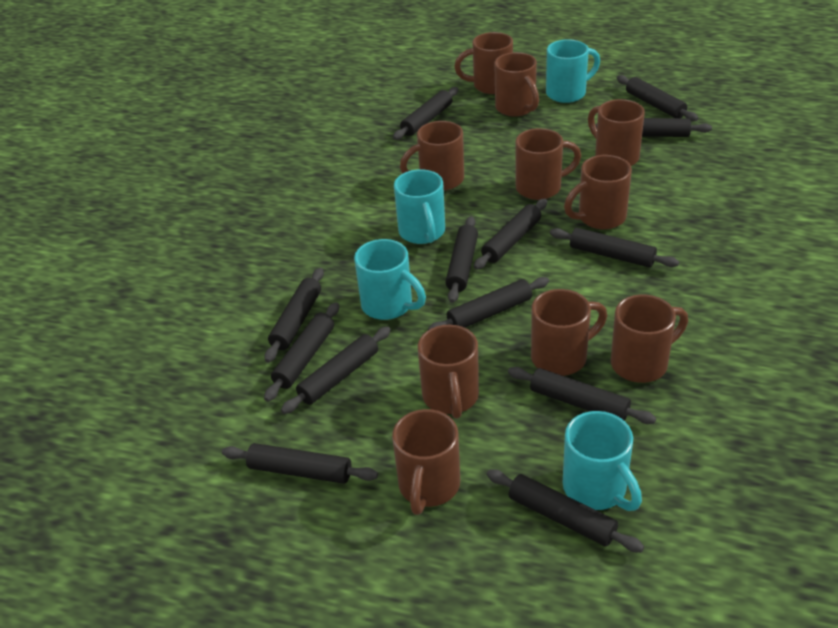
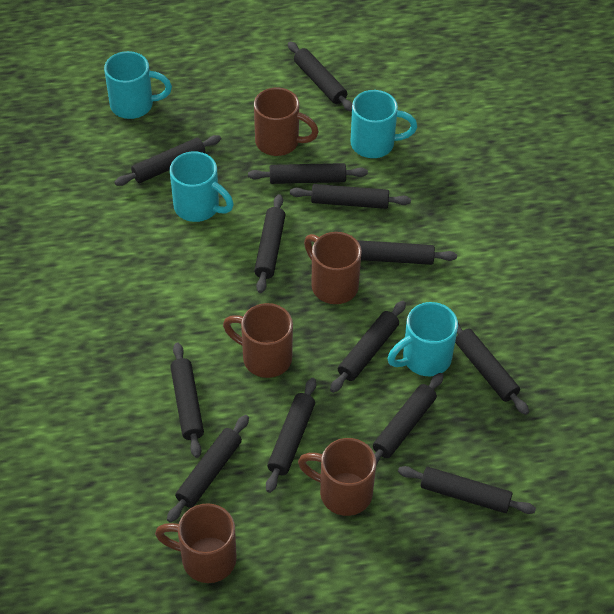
brown mug: [392,409,460,515] [400,121,464,191] [418,325,479,419] [454,32,513,94] [495,52,539,117] [516,128,581,200] [531,289,607,376] [564,155,632,229] [588,99,645,166] [611,295,688,383] = 10 -> [155,503,237,583] [223,303,293,378] [254,88,319,156] [298,438,376,516] [304,232,362,304] = 5

